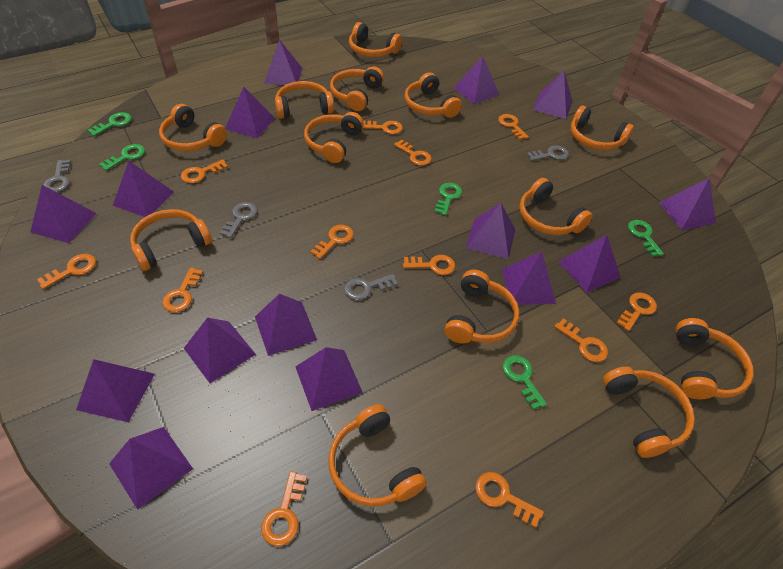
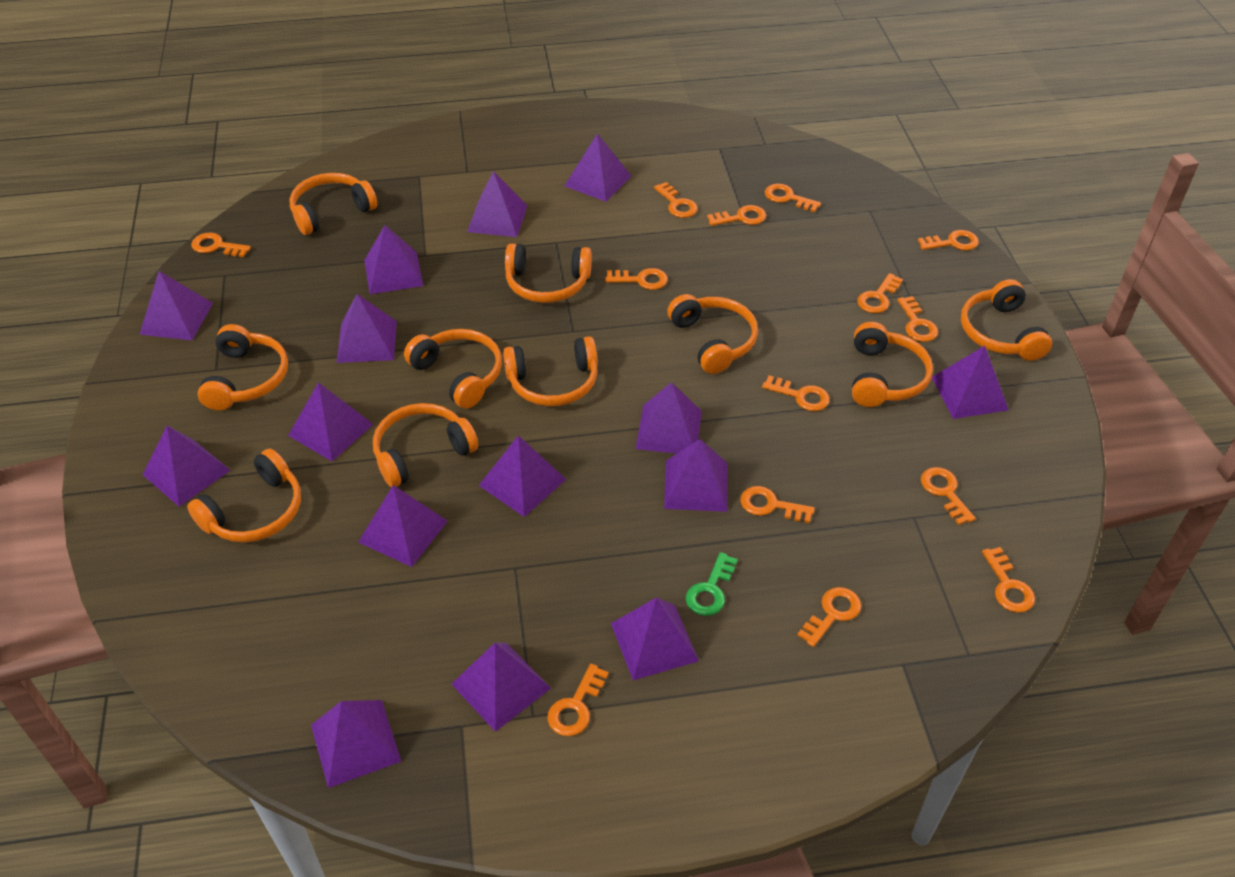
green key: [88,112,131,136] [99,144,145,171] [435,183,462,215] [503,355,547,410] [628,220,664,257] = 5 -> [686,552,738,616] = 1
grey key: [44,160,71,192] [220,202,257,238] [344,274,398,300] [527,145,569,161] = 4 -> none = 0
orange headphones: [130,209,212,271] [159,104,227,151] [275,81,334,119] [304,112,364,163] [328,404,427,507] [330,66,384,111] [349,22,402,57] [404,72,462,118] [445,270,519,344] [519,178,593,235] [571,106,634,150] [603,366,695,458] [676,318,754,399] = 13 -> [187,449,301,542] [198,324,288,410] [289,173,377,235] [373,403,478,488] [404,329,502,409] [503,336,598,406] [505,243,592,303] [667,294,758,374] [852,322,933,407] [961,279,1052,361] = 10
orange key: [37,254,96,289] [162,268,203,312] [181,159,228,183] [261,471,307,546] [310,225,354,259] [363,121,403,134] [394,140,432,166] [403,255,455,275] [475,472,544,528] [498,114,529,140] [554,318,608,362] [617,292,657,331] = 12 -> [191,233,251,257] [547,664,609,736] [605,268,668,290] [654,182,698,218] [707,205,766,226] [740,486,815,523] [762,375,830,411] [765,184,821,212] [797,587,861,647] [857,273,903,313] [897,296,938,342] [918,230,979,250] [921,467,976,525] [982,547,1035,613] = 14

